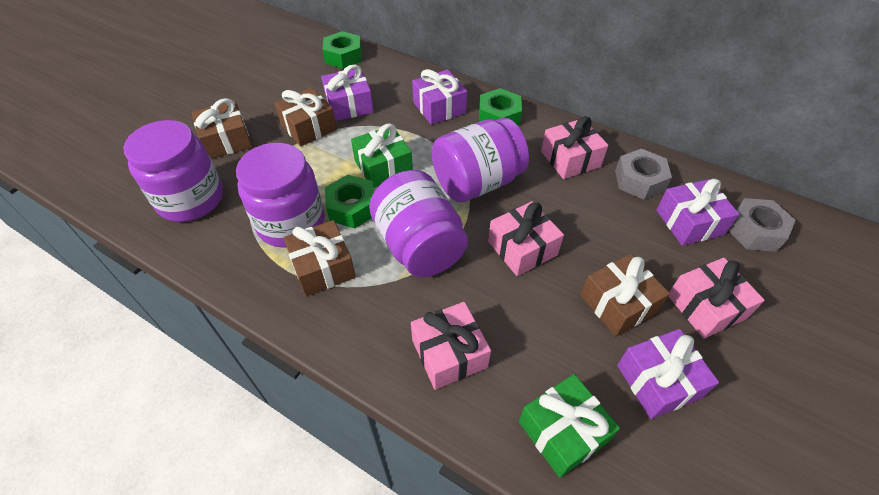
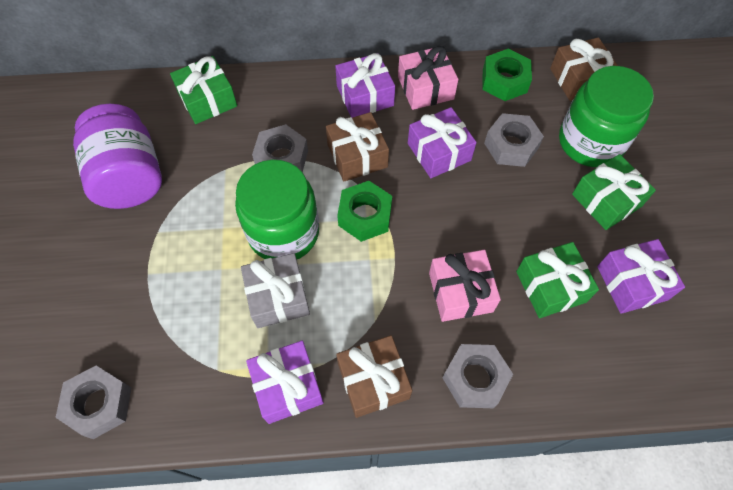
brown gift: [192,98,252,159] [274,87,337,147] [283,220,356,296] [580,254,670,336] = 4 -> [326,112,389,181] [336,335,413,418] [550,37,618,101] = 3
green gift: [351,123,413,188] [519,374,620,478] = 2 -> [170,56,237,124] [516,242,599,318] [572,154,656,230] = 3
green jar: none = 0 -> [235,160,319,259] [559,66,654,167] = 2
green nut: [322,31,362,69] [325,175,374,228] [479,88,522,126] = 3 -> [337,181,392,242] [483,48,532,101] = 2
grey gift: none = 0 -> [241,253,310,328] = 1
grey nut: [615,149,672,200] [728,198,796,252] = 2 -> [55,366,131,439] [252,124,308,172] [443,344,513,408] [484,113,544,167] = 4
pink gift: [411,302,491,390] [488,201,564,276] [541,116,608,179] [668,258,765,339] = 4 -> [398,46,458,110] [429,250,501,322] = 2
purple jar: [123,120,223,222] [236,143,325,248] [369,170,468,277] [432,118,529,203] = 4 -> [73,104,162,209] = 1

